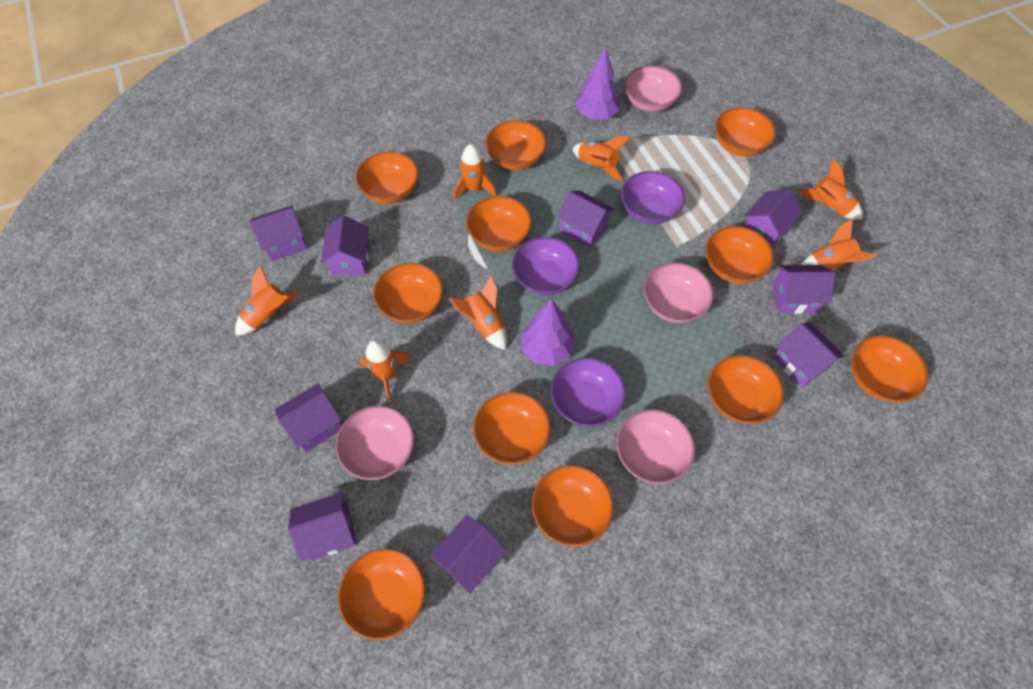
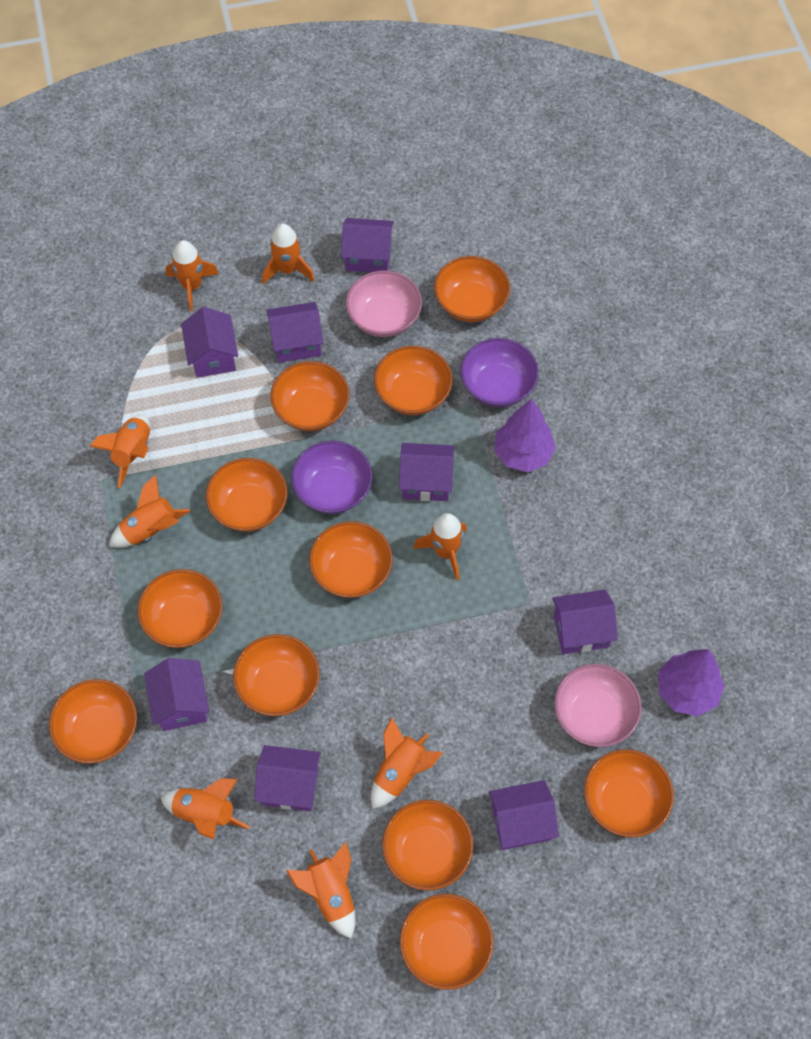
orange rocket: [235,266,299,336] [360,339,411,401] [449,275,507,350] [454,144,497,200] [572,136,630,181] [798,158,863,220] [801,218,877,271] = 7 -> [90,414,150,488] [109,475,190,548] [161,778,250,840] [166,240,219,311] [262,224,315,284] [286,842,355,939] [371,717,443,809] [413,513,467,580] = 8
pink bowl: [336,406,414,480] [616,409,695,484] [624,66,682,112] [644,262,713,323] = 4 -> [346,271,422,337] [554,664,642,747] = 2
purple bowl: [512,237,580,295] [551,358,626,427] [621,171,685,224] = 3 -> [291,441,372,514] [460,338,539,407] = 2
purple house: [250,205,307,261] [274,383,342,452] [288,492,357,561] [321,215,370,275] [430,515,507,594] [557,191,615,248] [744,189,802,248] [772,265,835,314] [773,322,845,388] = 9 -> [144,658,209,731] [181,307,238,378] [254,745,321,811] [266,302,324,363] [341,218,394,273] [399,443,454,501] [489,780,559,850] [552,589,618,654] = 8

